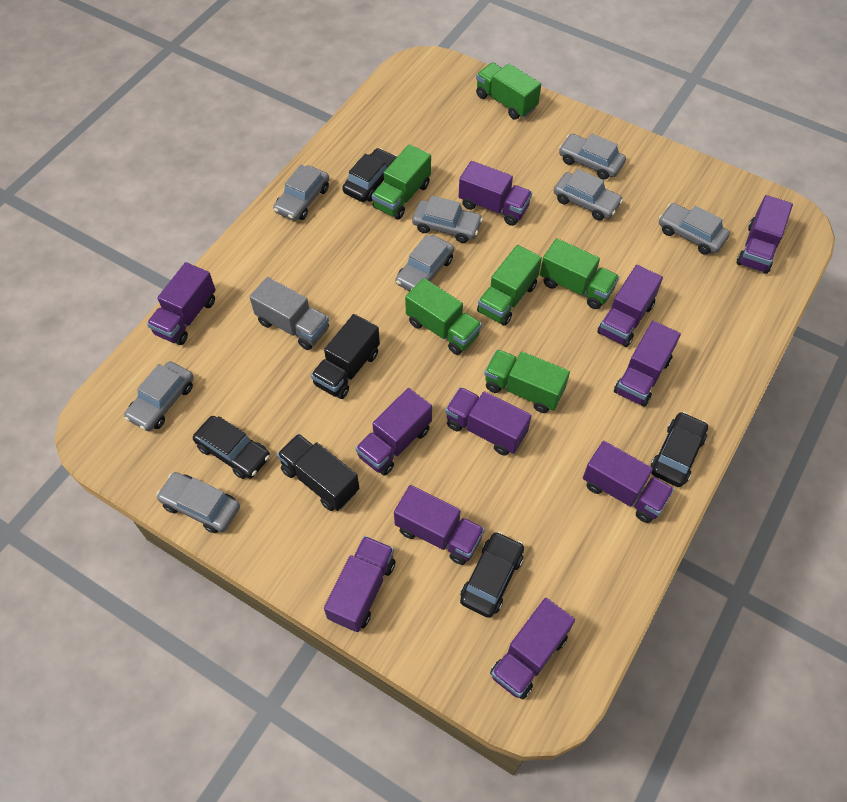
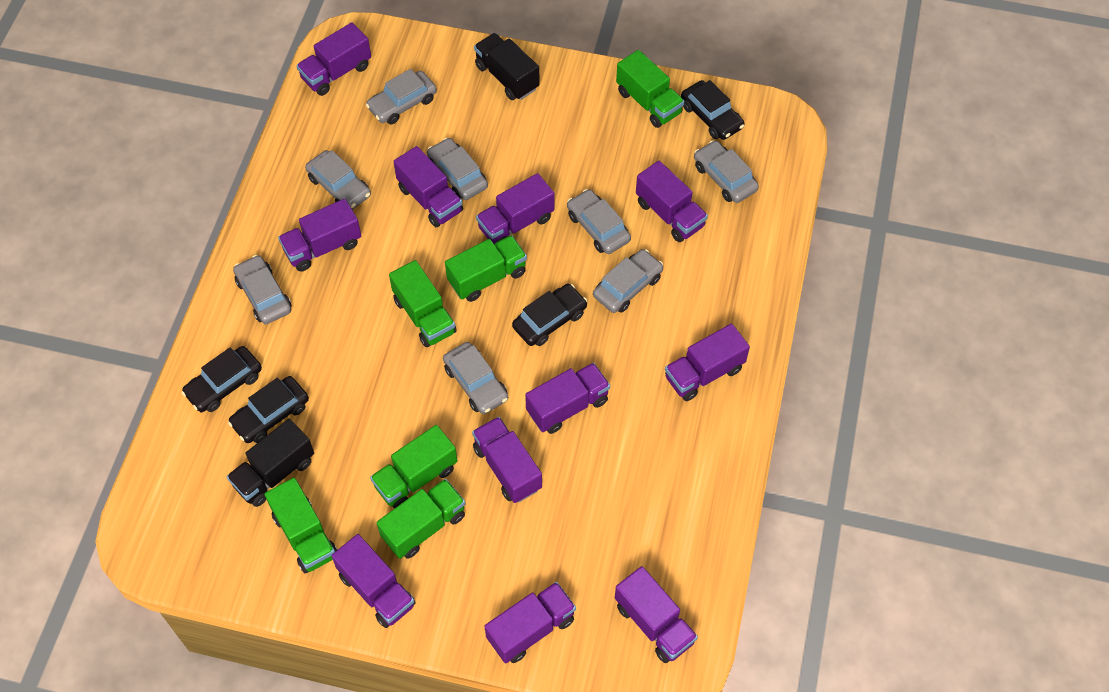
grey truck: [250,277,329,350] = 1 -> none = 0

